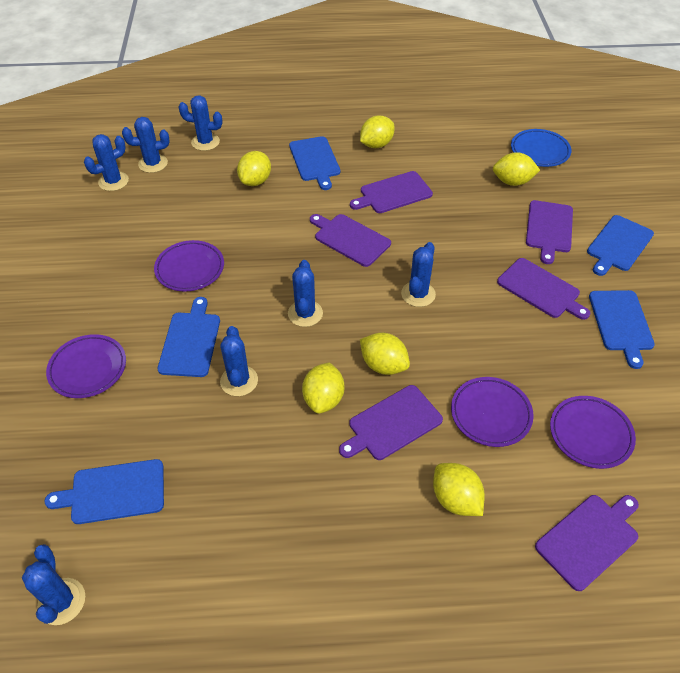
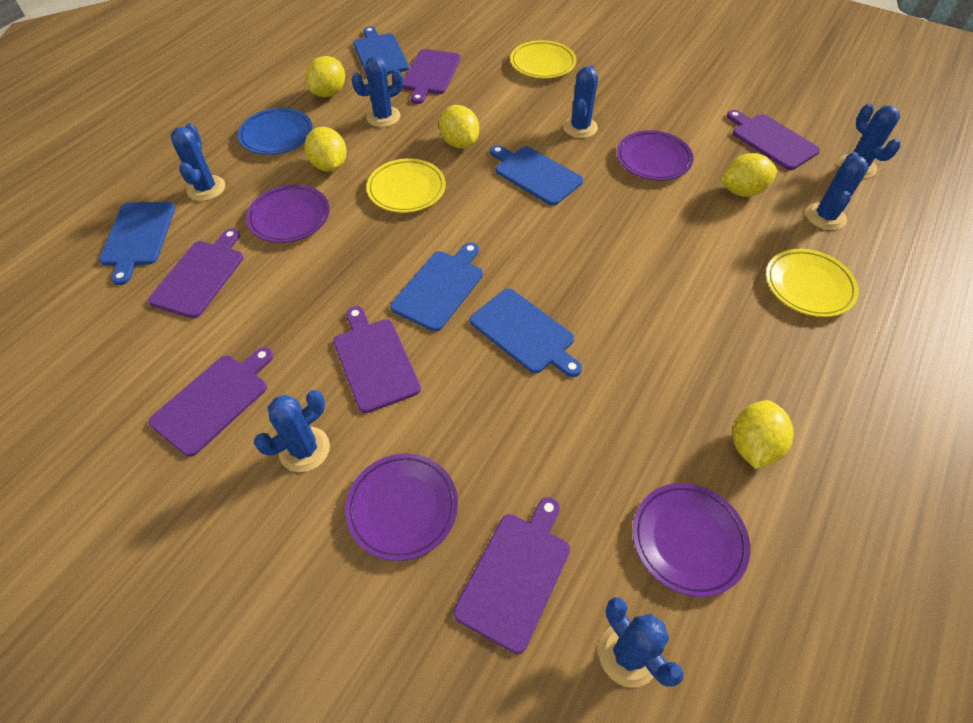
yellow lemon: [237,151,271,186] [302,362,344,414] [360,115,395,148] [360,333,410,375] [433,463,485,516] [493,152,540,186] = 6 -> [305,127,347,172] [306,56,345,97] [439,105,479,148] [721,153,777,197] [733,400,794,469] = 5
yellow plate: none = 0 -> [366,159,446,213] [510,40,576,79] [766,249,859,317] = 3

